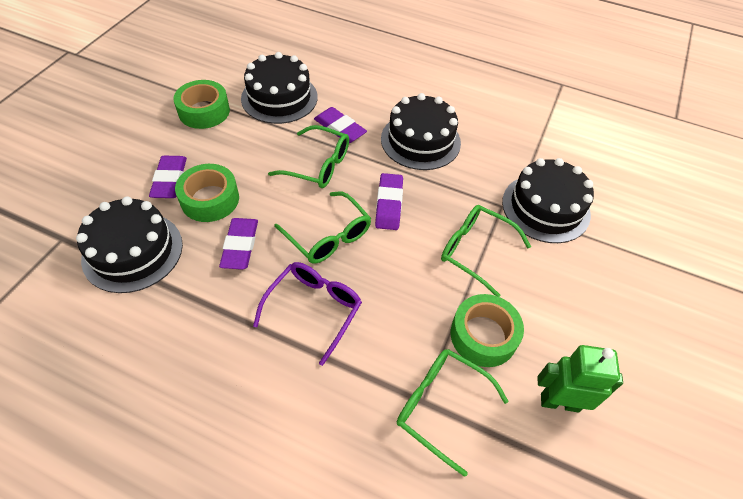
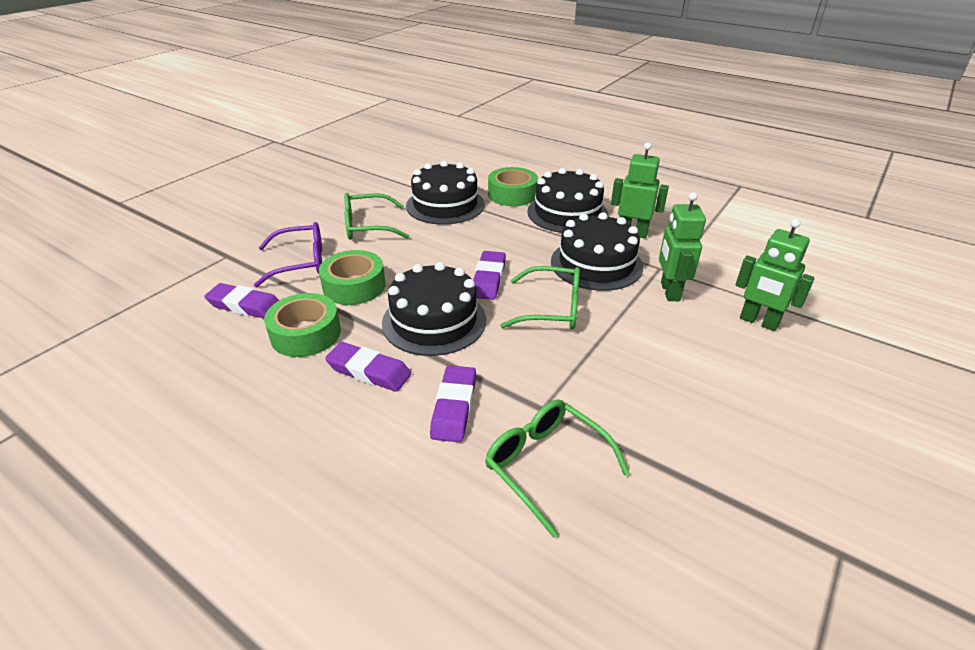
green glasses: [268,125,349,188] [274,191,371,264] [397,349,509,477] [441,205,531,297] = 4 -> [344,193,409,240] [485,399,630,538] [500,266,580,329] = 3
green robot: [537,345,623,412] = 1 -> [611,142,669,239] [659,192,706,301] [736,219,815,331] = 3

